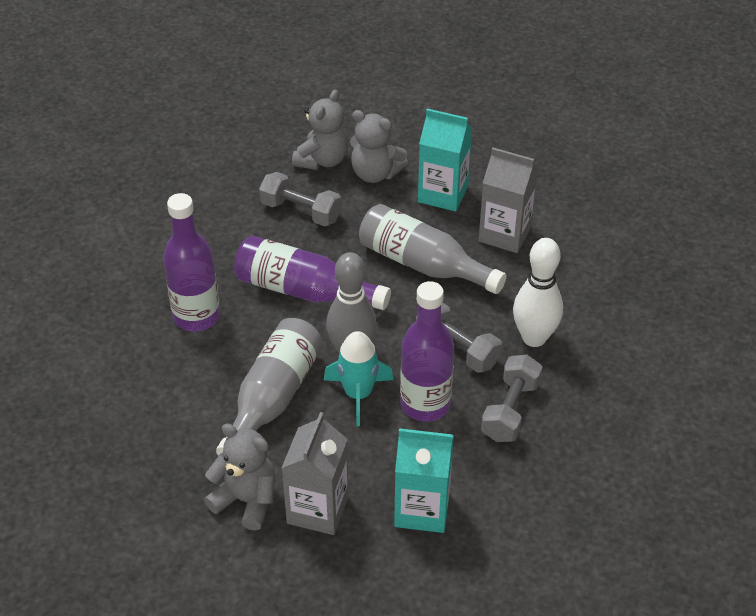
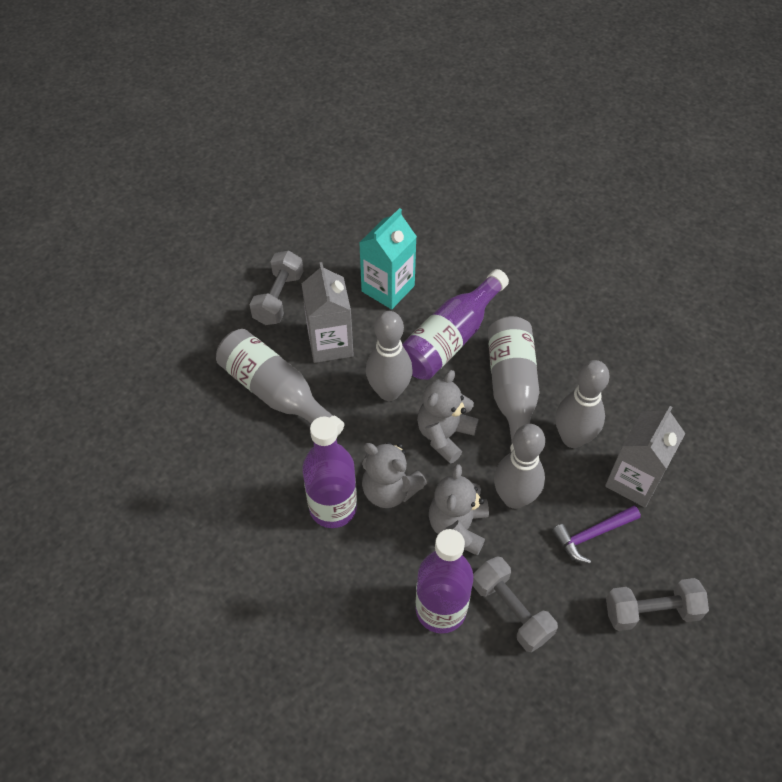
grey bowling pin: [326,252,377,353] = 1 -> [366,311,413,401] [494,424,545,509] [555,360,610,448] = 3
purple hammer: none = 0 -> [552,506,641,563] = 1
turquoise carton: [394,428,454,533] [418,109,472,211] = 2 -> [359,208,417,309] = 1
turquoise rocket: [324,331,394,426] = 1 -> none = 0
white bowling pin: [513,238,563,347] = 1 -> none = 0

